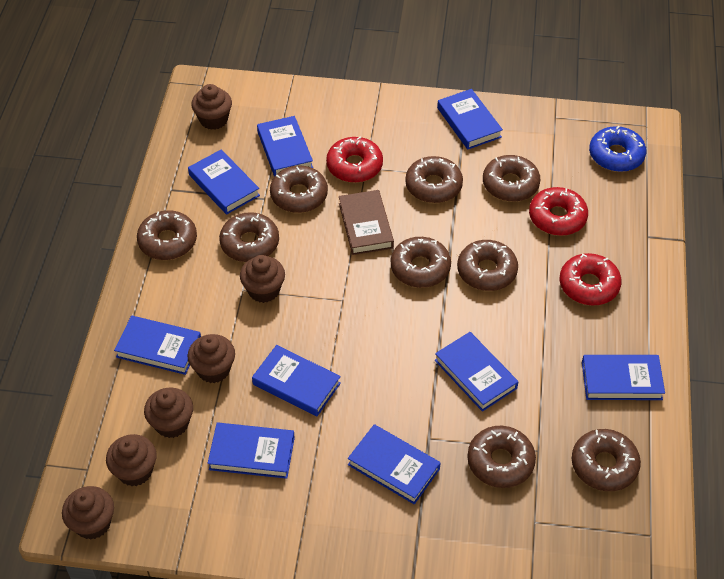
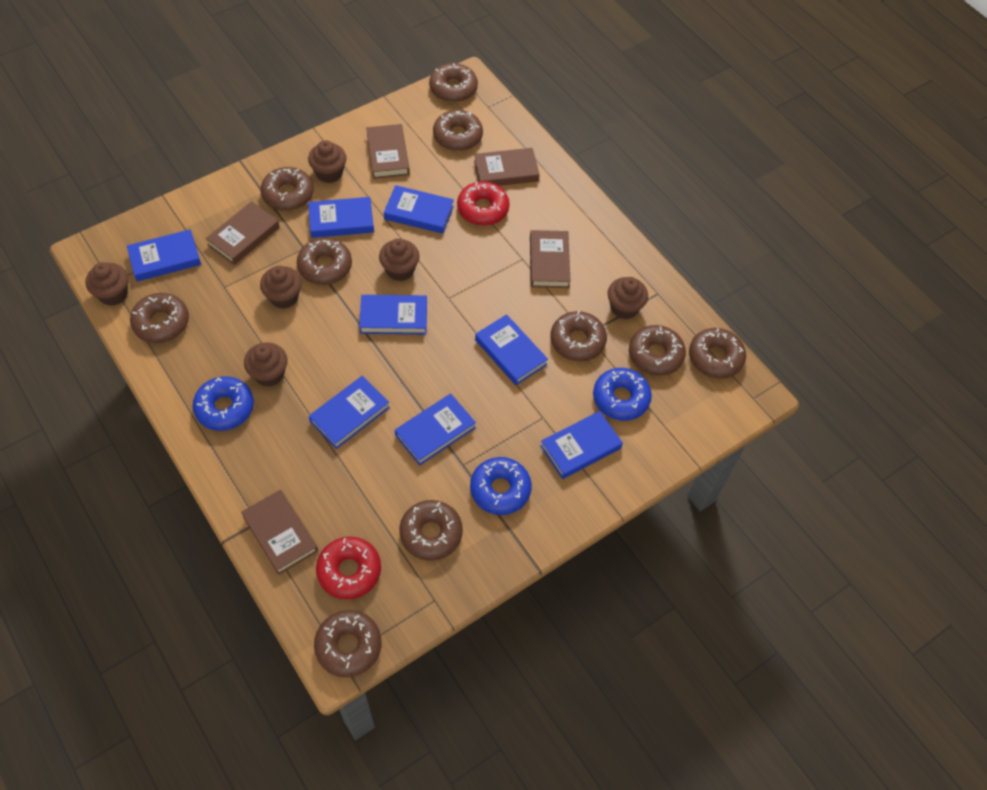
blue book: [114,316,201,375] [188,150,260,215] [208,423,295,479] [252,345,341,416] [257,116,313,177] [348,424,441,505] [435,332,518,412] [437,89,503,149] [582,355,665,400] = 9 -> [127,229,201,281] [308,197,374,238] [309,376,390,449] [359,295,427,334] [384,185,454,234] [395,394,476,465] [475,314,548,385] [540,411,623,479] = 8
blue donut: [589,126,646,172] = 1 -> [193,376,254,431] [470,457,532,515] [593,368,652,421] = 3
brown book: [339,190,394,255] = 1 -> [206,201,280,265] [241,490,318,575] [366,124,410,179] [474,148,540,186] [530,230,571,288] = 5
brown donut: [137,210,197,260] [219,212,279,262] [270,166,328,213] [391,237,451,288] [405,156,463,203] [457,240,518,291] [467,426,536,488] [483,155,540,202] [572,429,641,491] = 9 -> [130,293,189,343] [261,167,314,211] [297,238,352,285] [314,610,382,677] [399,500,463,561] [429,63,478,103] [433,110,483,151] [550,311,607,362] [629,325,686,376] [689,328,746,379] = 10
red donut: [326,137,383,183] [529,187,588,236] [560,253,622,306] = 3 -> [316,537,381,599] [457,181,510,226] = 2

